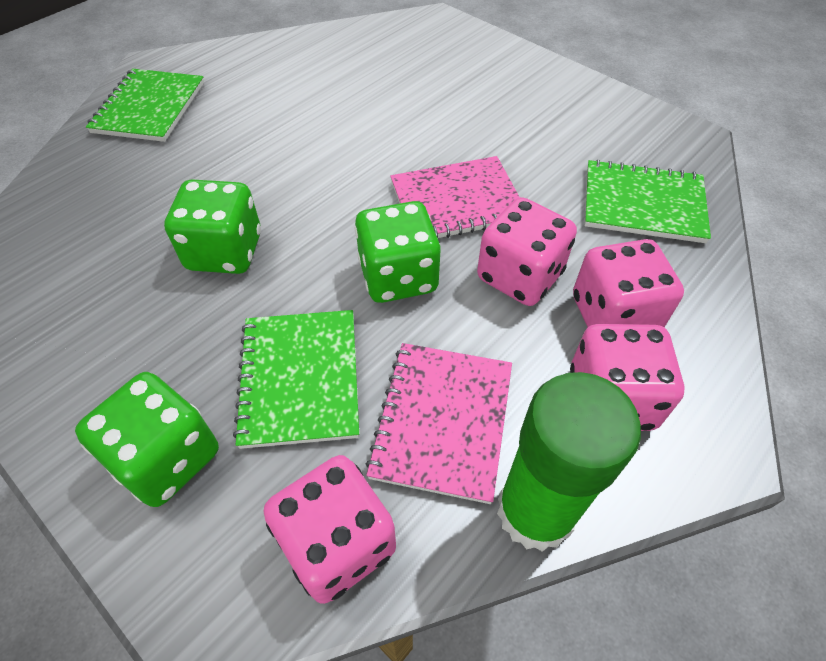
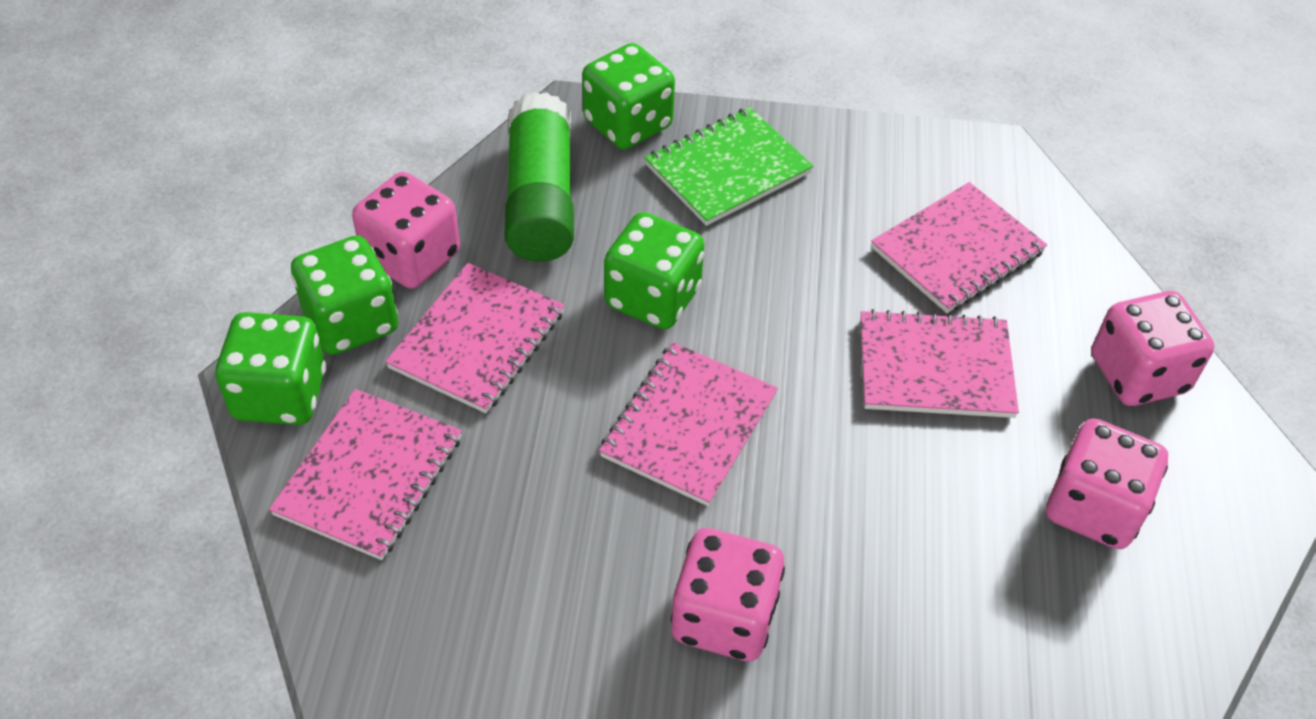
green dice: [75,372,219,507] [164,179,261,274] [355,201,441,303] = 3 -> [215,312,326,425] [291,235,398,355] [582,43,675,150] [604,212,705,329] = 4
green notebook: [86,69,204,142] [233,310,359,449] [585,159,711,243] = 3 -> [645,107,814,226] = 1
pink notebook: [366,343,512,504] [390,156,520,238] = 2 -> [269,389,462,560] [385,263,564,413] [599,342,778,506] [860,309,1019,418] [871,182,1047,313] = 5

